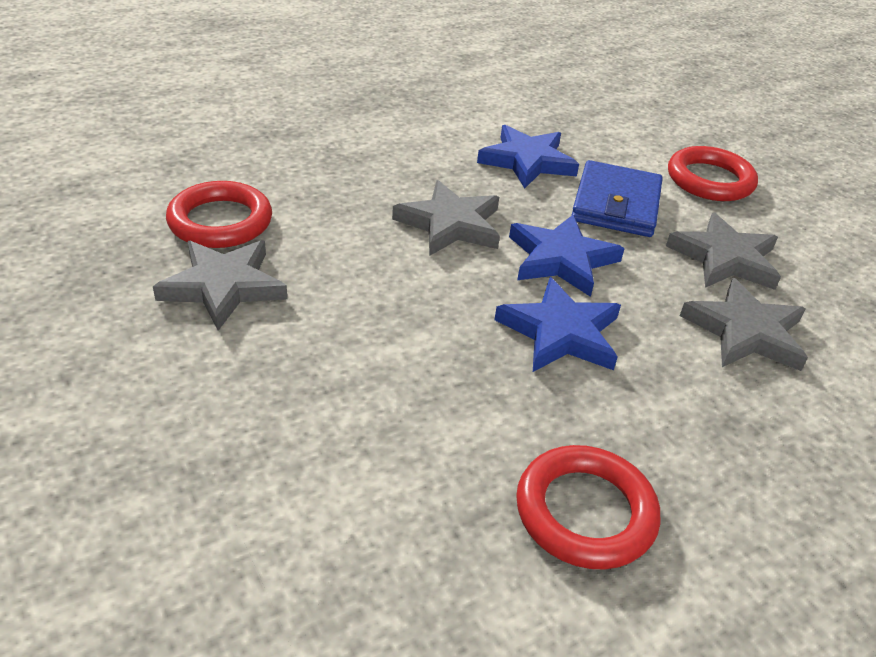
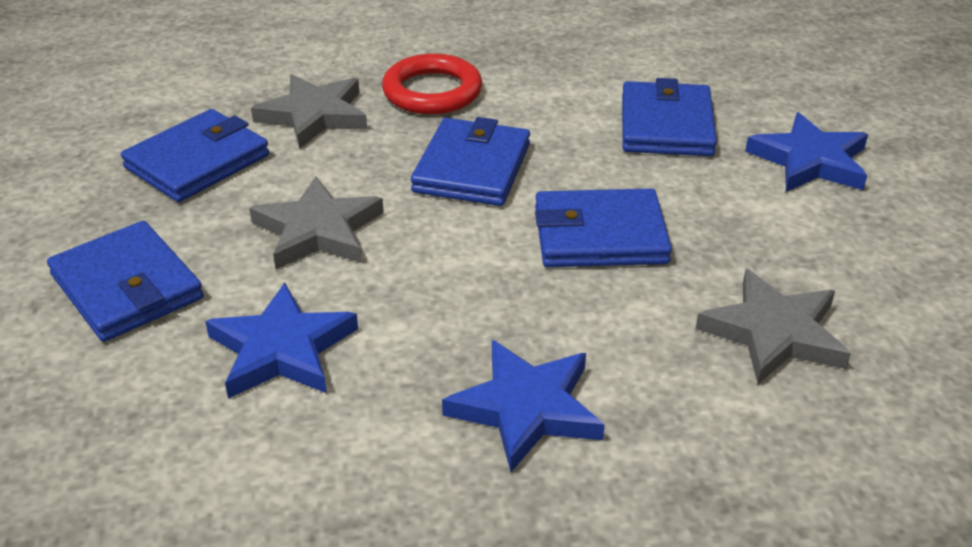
blue wallet: [571,160,663,237] = 1 -> [47,221,204,342] [121,109,269,202] [411,117,530,206] [535,188,672,267] [622,78,717,156] = 5
grey star: [153,240,287,331] [392,180,500,256] [666,212,781,290] [680,278,808,371] = 4 -> [249,176,384,269] [251,74,367,149] [696,269,851,384] = 3
red ring: [166,181,272,248] [516,445,661,570] [668,146,758,201] = 3 -> [382,54,482,114] = 1

